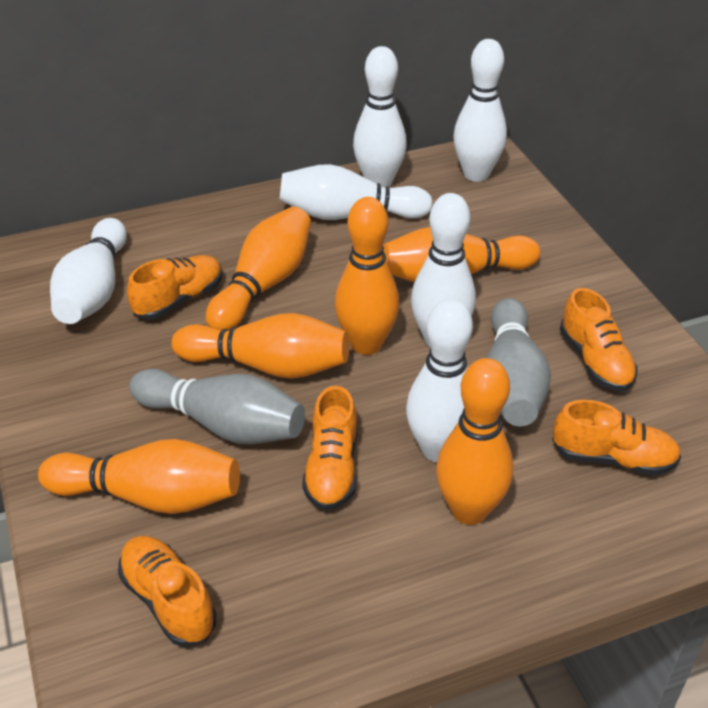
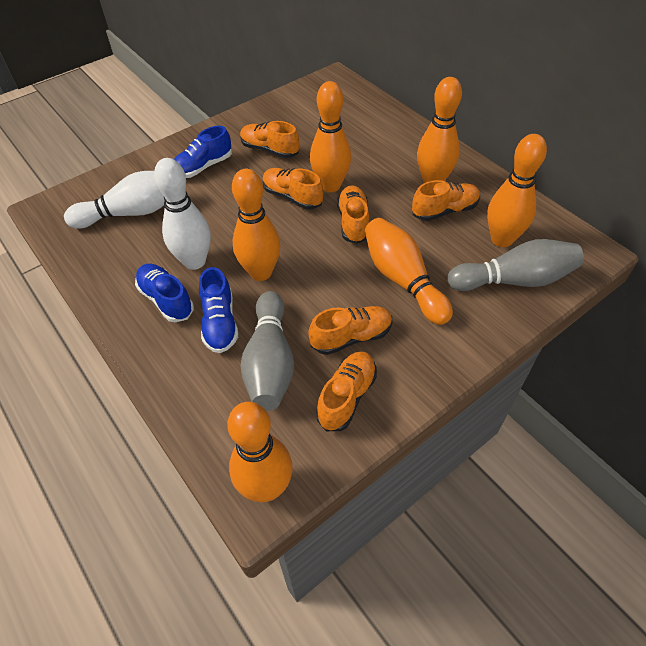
blue shoe: none = 0 -> [135,264,194,322] [174,126,232,178] [199,267,238,353] = 3
orange shoe: [118,536,217,647] [127,255,223,320] [302,386,357,510] [552,400,681,475] [560,288,638,391] = 5 -> [240,121,299,158] [263,168,323,209] [308,306,392,355] [316,351,377,431] [337,185,369,244] [412,180,480,221] = 6
white bowling pin: [50,218,127,324] [279,164,433,220] [353,46,407,187] [406,298,473,462] [411,193,476,348] [453,39,507,182] = 6 -> [64,171,165,229] [154,158,211,270] = 2

